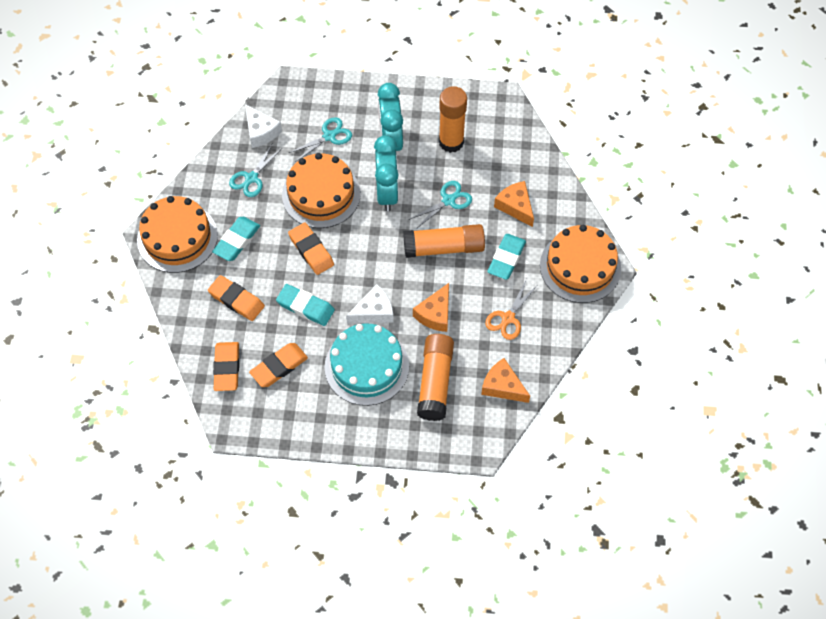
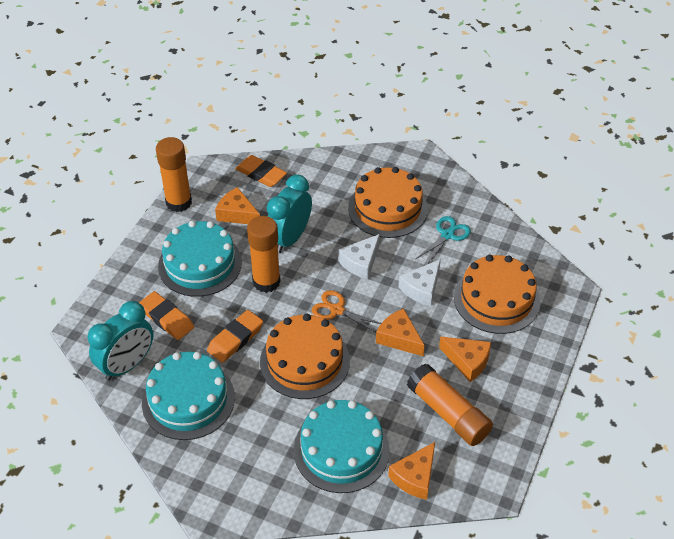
orange cheese: [413,283,449,332] [481,358,530,403] [494,181,534,227] = 3 -> [215,187,260,224] [376,308,425,357] [388,442,435,500] [439,337,491,382] = 4
orange eraser: [208,275,265,321] [213,342,239,391] [249,343,308,387] [288,223,334,275] = 4 -> [139,291,194,340] [207,310,263,363] [235,155,287,187] = 3
turquoise cake: [324,323,409,406] = 1 -> [142,352,235,440] [158,221,242,297] [294,400,390,493] = 3
turquoise eraser: [212,217,260,261] [276,284,335,326] [487,234,526,280] = 3 -> none = 0
turquoise scissors: [229,144,282,197] [289,117,352,162] [408,181,472,229] = 3 -> [416,216,471,264] = 1

